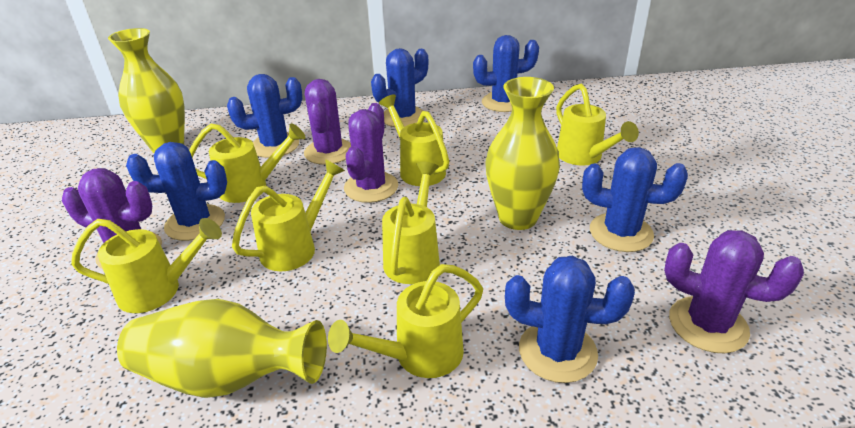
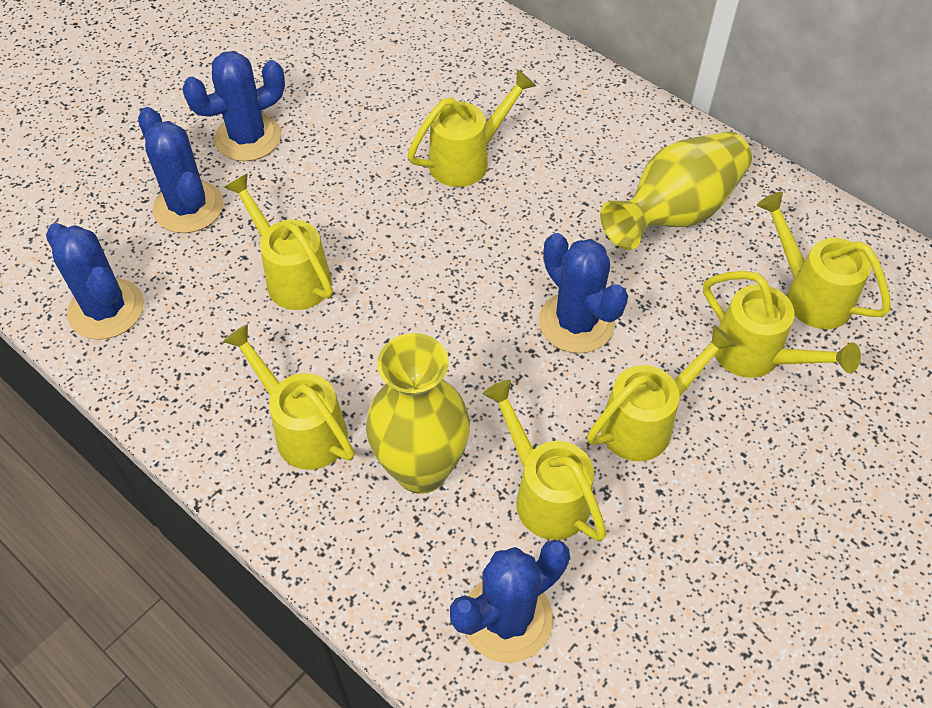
blue cactus: [126,142,227,241] [227,74,302,158] [371,48,428,127] [473,35,539,112] [505,256,635,383] [582,147,688,252] = 6 -> [46,223,144,340] [138,107,224,233] [182,51,285,161] [450,540,570,663] [539,233,628,353] = 5
purple cactus: [62,168,162,269] [304,79,351,165] [344,103,398,203] [664,230,804,353] = 4 -> none = 0
yellow vase: [108,28,185,153] [117,299,327,398] [485,77,560,230] = 3 -> [366,333,470,494] [600,132,752,250] = 2

